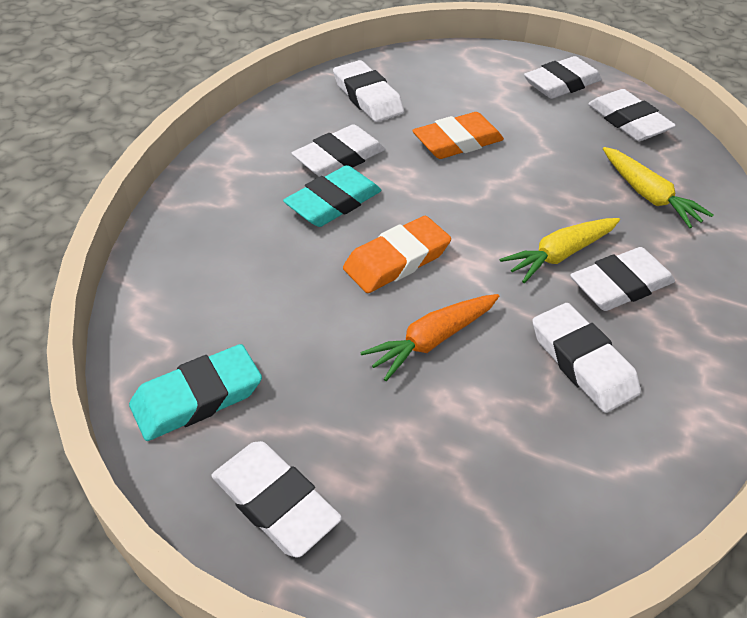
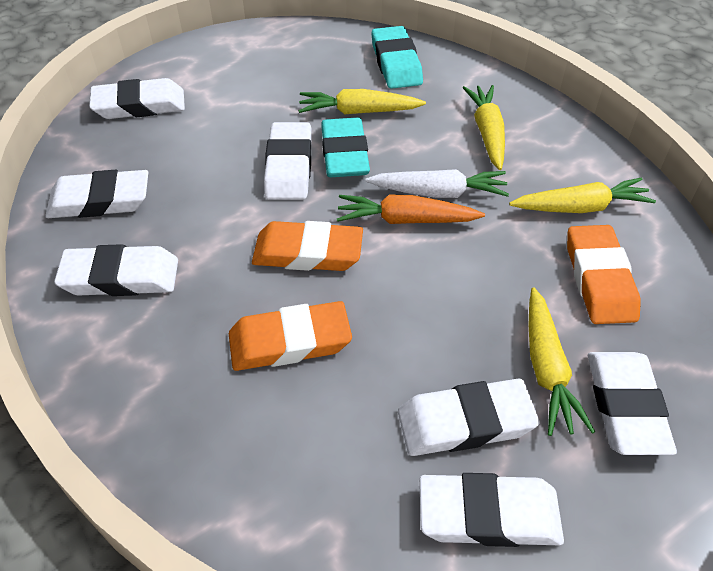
orange eraser: [343,216,451,293] [412,112,504,159] = 2 -> [229,301,352,371] [252,221,363,271] [567,225,641,324] = 3
white carrot: none = 0 -> [366,169,509,198] = 1
yellow carrot: [500,218,620,283] [603,147,713,228] = 2 -> [298,89,426,114] [463,85,505,170] [509,177,656,213] [529,287,595,436] = 4

